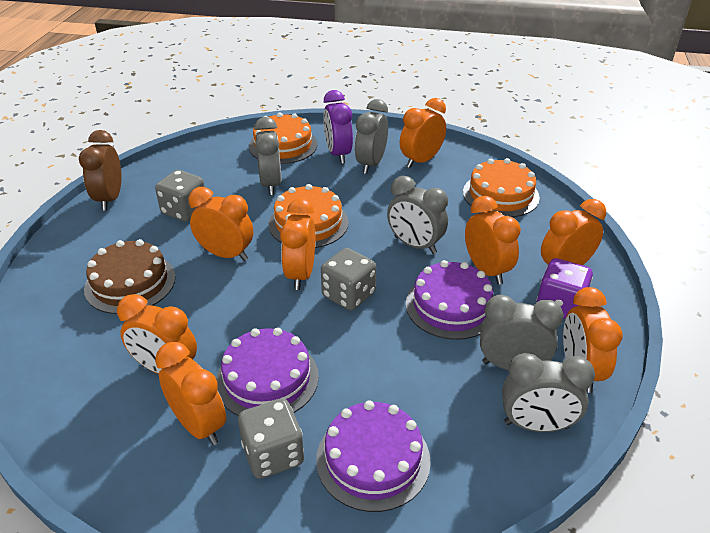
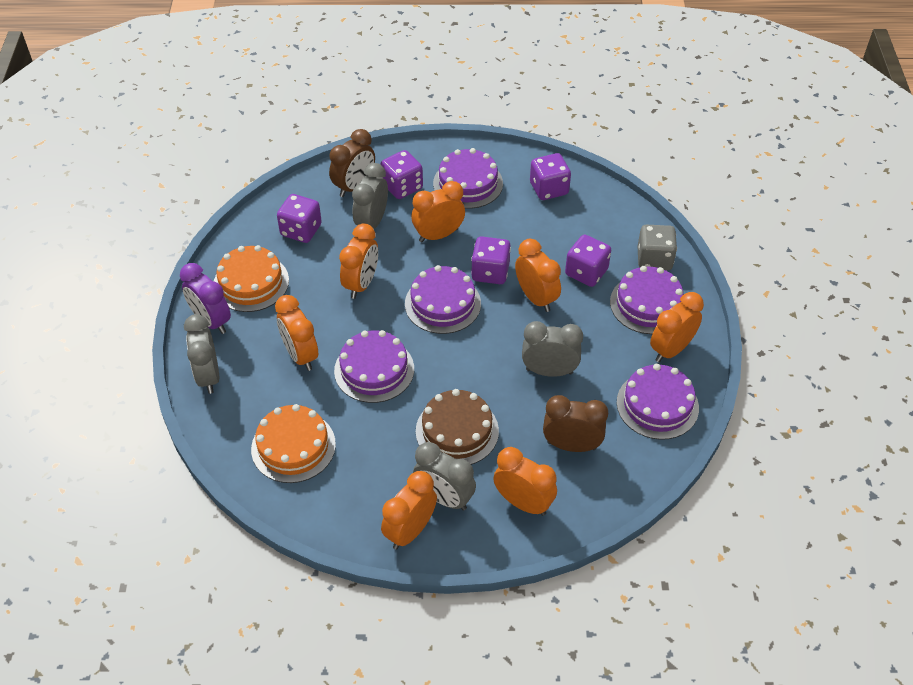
brown clock: [79,130,122,210] = 1 -> [329,129,375,197] [543,395,608,452] = 2
grey clock: [254,117,282,195] [355,99,388,174] [387,176,448,254] [480,295,564,370] [502,353,595,432] = 5 -> [184,314,219,394] [352,163,388,229] [413,442,476,511] [522,321,583,377] = 4
grey dice: [155,170,205,222] [238,399,304,479] [321,248,376,311] = 3 -> [637,225,677,271] = 1
orange cake: [249,112,318,164] [269,184,349,248] [463,158,540,217] = 3 -> [214,245,289,312] [251,404,336,483] = 2
orange clock: [117,294,197,374] [155,342,226,445] [189,187,253,261] [280,198,315,290] [400,98,446,168] [465,196,521,285] [541,199,606,265] [563,287,623,393] = 8 -> [275,295,318,371] [339,223,378,299] [381,471,437,550] [411,181,465,242] [493,447,557,516] [515,239,561,312] [650,292,704,362] = 7
purple cake: [216,328,319,416] [316,400,431,512] [406,260,493,340] = 3 -> [334,330,414,403] [405,265,481,334] [433,148,503,209] [610,266,683,334] [617,364,699,440] = 5
purple dice: [536,258,593,319] = 1 -> [277,194,322,243] [380,150,423,199] [471,236,511,284] [530,153,571,200] [565,235,611,287] = 5

